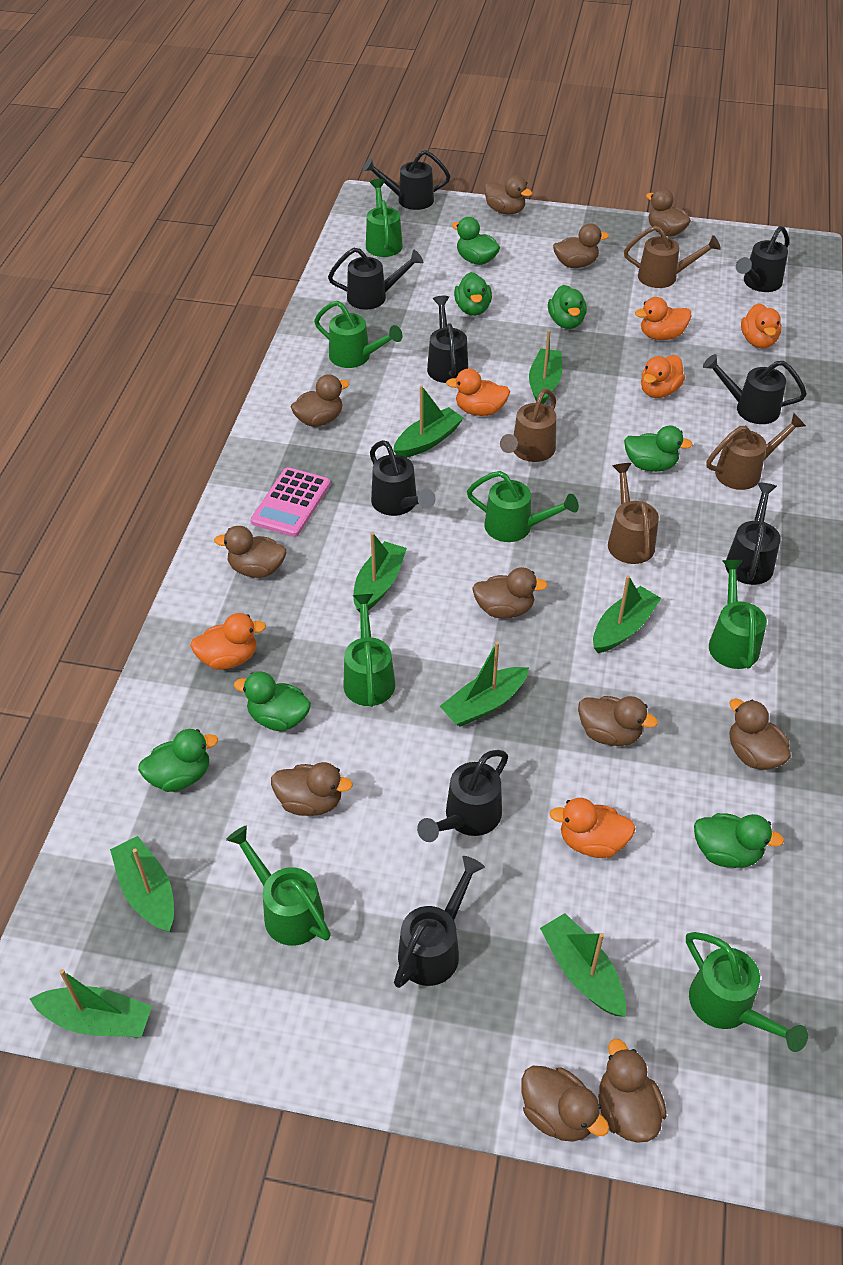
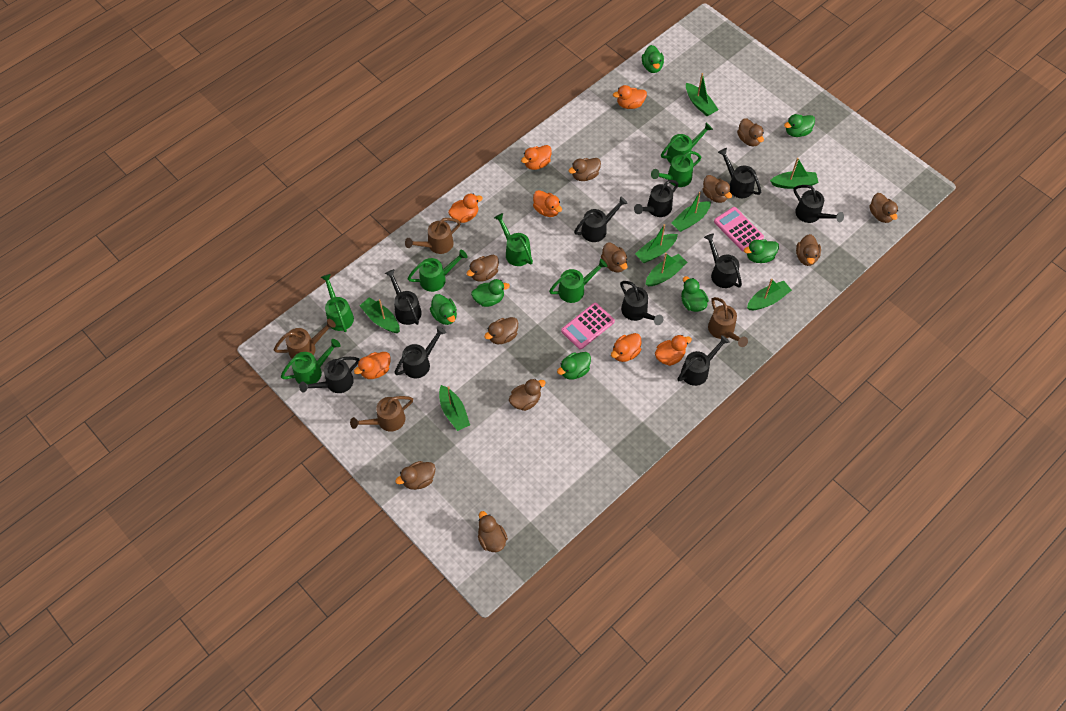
black watering can: [328,248,423,309] [363,150,450,210] [370,440,436,516] [394,856,485,988] [417,750,508,842] [427,296,468,383] [703,354,807,424] [725,482,781,585] [736,226,789,292] = 9 -> [299,357,360,393] [385,269,422,325] [394,326,446,378] [574,196,628,242] [620,281,663,325] [634,180,679,217] [677,335,730,386] [704,233,742,288] [718,148,761,198] [793,185,844,223] = 10
orange duck: [190,613,266,670] [446,369,510,416] [549,798,636,858] [635,297,691,340] [641,355,685,398] [741,303,781,349] = 6 -> [354,352,391,379] [448,194,483,223] [521,145,552,170] [533,190,562,217] [611,333,641,362] [613,85,647,109] [655,335,692,366] = 7
pink calculator: [251,467,331,537] = 1 -> [561,303,615,350] [714,207,764,252] = 2

